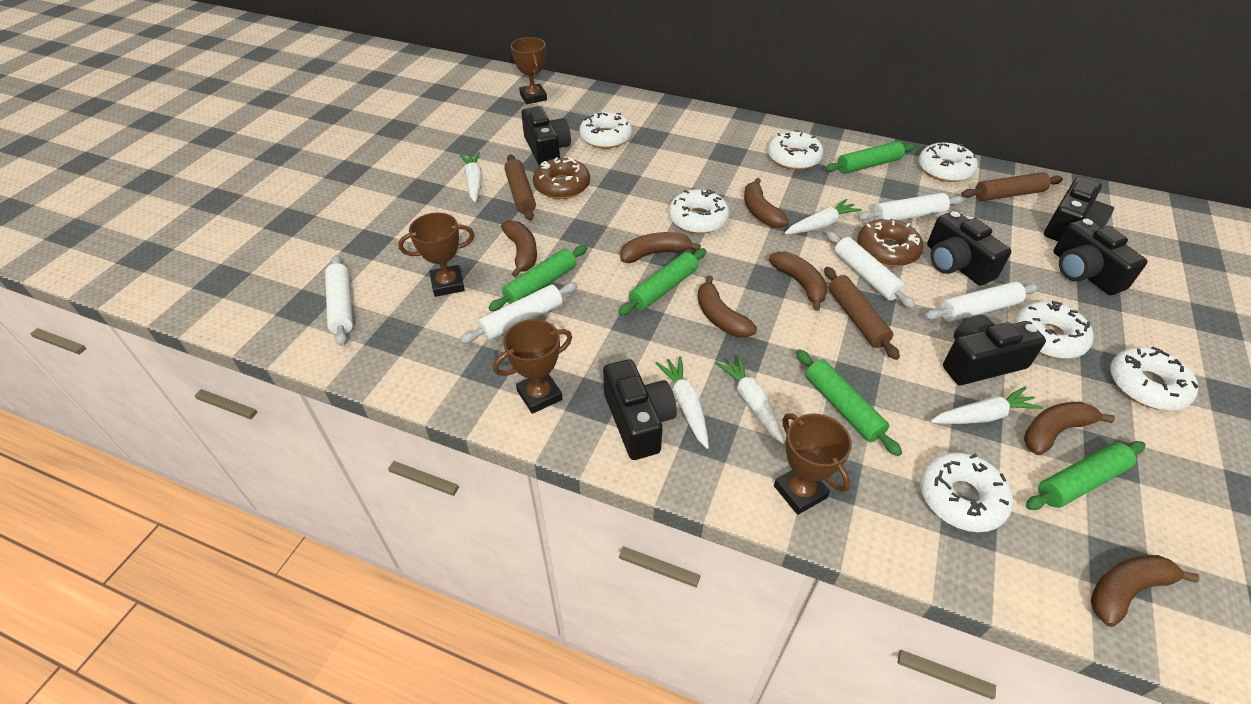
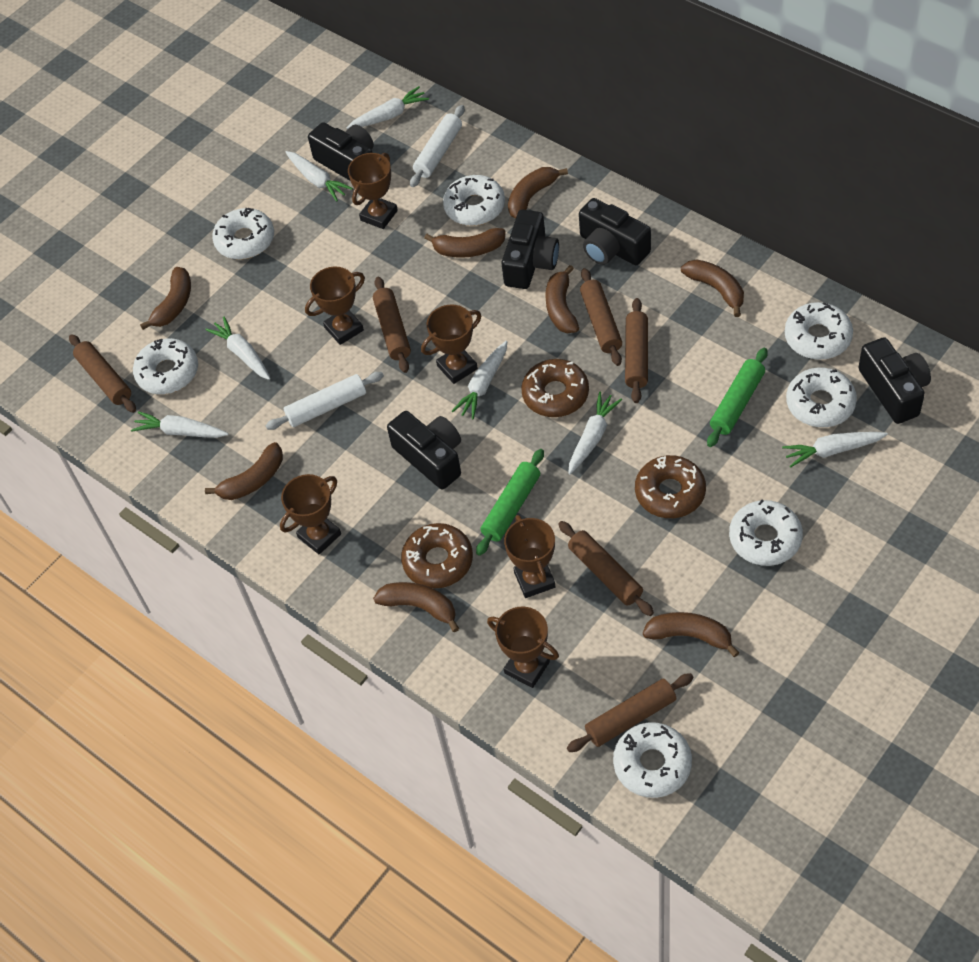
black camera: [521,106,571,166] [603,359,677,460] [927,211,1011,286] [943,314,1046,385] [1044,176,1114,241] [1054,218,1148,295] = 6 -> [308,122,374,181] [387,411,461,490] [501,210,559,289] [579,198,651,265] [858,337,931,424] = 5
brown banana: [501,220,537,277] [620,232,701,263] [698,275,757,338] [744,178,789,228] [769,251,828,311] [1024,402,1115,455] [1091,555,1200,627] = 7 -> [140,267,191,330] [205,442,283,500] [373,582,459,632] [424,228,506,258] [508,167,568,218] [545,265,579,333] [643,612,739,657] [681,259,744,317] = 8
brown donut: [533,157,590,199] [857,218,923,267] = 2 -> [401,523,473,589] [521,359,589,417] [635,455,706,518] = 3
brown rolling pin: [504,154,536,221] [824,267,900,360] [961,172,1063,201] = 3 -> [69,334,136,413] [373,277,411,373] [558,521,654,616] [567,673,694,752] [580,268,622,366] [625,298,648,403] = 6
brown trophy: [398,213,474,297] [493,319,572,414] [511,37,547,104] [774,413,852,515] = 4 -> [280,474,341,554] [305,266,365,345] [348,153,398,229] [421,304,481,384] [487,607,559,688] [504,515,556,598] = 6
green rolling pin: [488,245,587,311] [618,248,706,316] [796,349,902,456] [825,141,916,174] [1026,441,1146,510] = 5 -> [476,449,544,556] [707,348,768,447] = 2
white carrot: [460,152,482,203] [656,356,709,449] [715,354,785,444] [785,199,862,234] [931,387,1043,424] = 5 -> [131,411,228,438] [205,317,270,380] [285,151,353,202] [346,86,429,129] [451,341,507,419] [568,392,622,474] [782,432,888,467] = 7
white rolling pin: [325,255,353,346] [460,282,578,343] [826,231,916,309] [858,193,964,221] [925,282,1039,322] = 5 -> [265,372,384,430] [410,105,465,187] = 2

